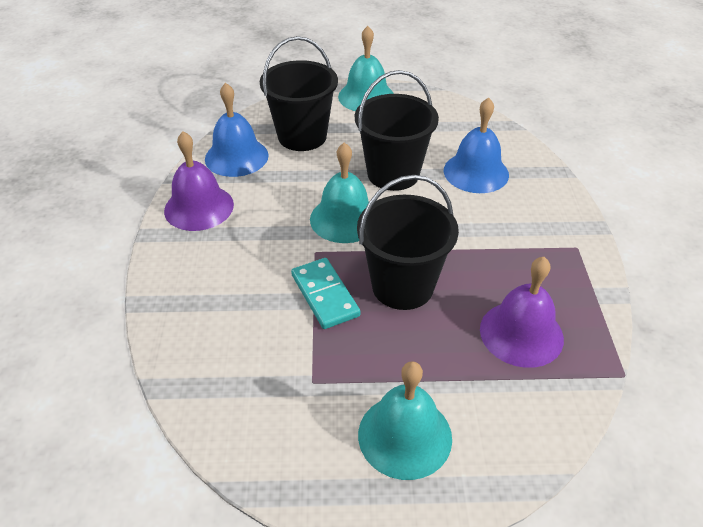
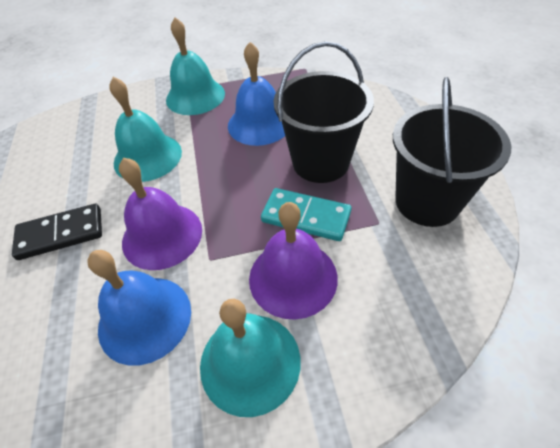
black bucket: [260,36,338,151] [355,70,439,191] [357,175,459,310] = 3 -> [274,41,374,183] [393,77,511,227] = 2
black domino: none = 0 -> [12,204,102,260] = 1

